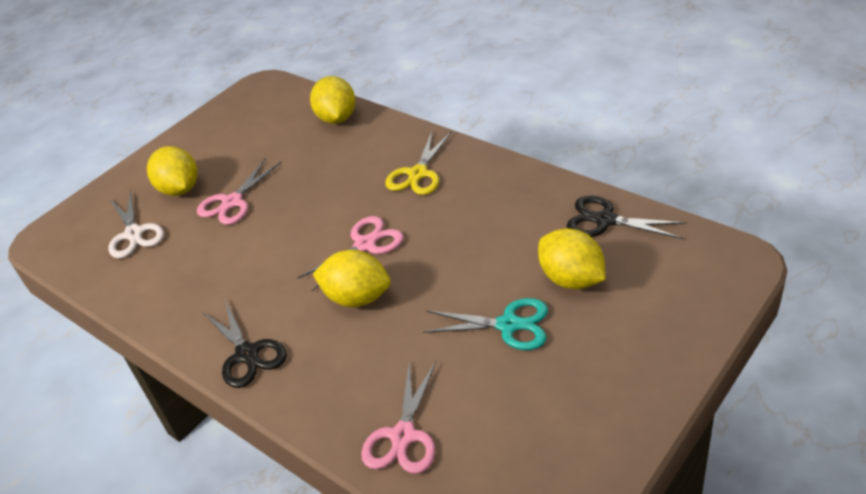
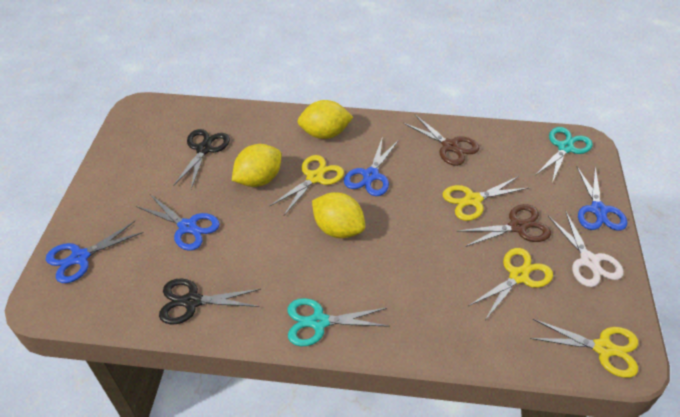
blue scissors: none = 0 -> [46,221,144,283] [136,195,220,251] [344,136,399,196] [577,166,627,231] = 4
brown scissors: none = 0 -> [403,115,479,166] [458,204,551,247] = 2
pink scissors: [197,158,282,225] [297,216,404,291] [361,360,436,474] = 3 -> none = 0
turquoise scissors: [423,298,548,350] = 1 -> [287,298,390,346] [536,127,593,183] = 2
yellow lemon: [147,146,198,196] [310,76,356,124] [313,250,391,307] [538,228,606,289] = 4 -> [232,144,281,187] [297,100,353,139] [312,192,365,238] = 3
yellow scissors: [385,131,452,195] = 1 -> [269,155,344,215] [443,176,529,221] [468,248,553,320] [530,319,638,378] = 4

